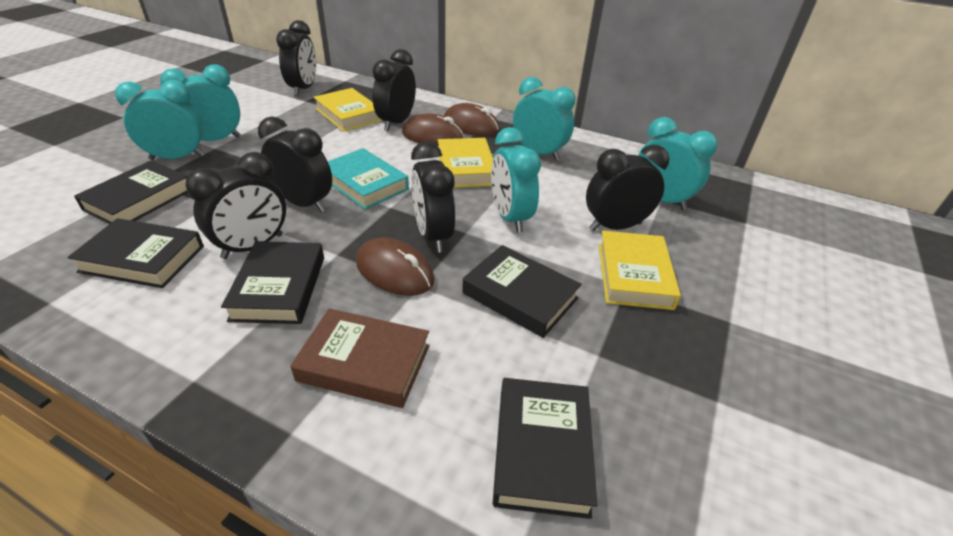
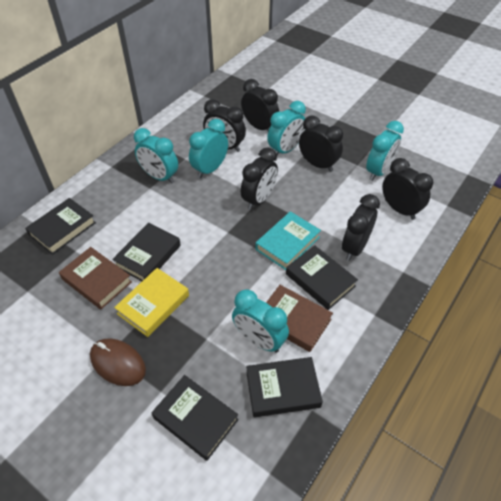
brown book: [290,308,430,408] = 1 -> [59,247,132,310] [266,285,333,352] = 2
brown mouse: [356,238,435,296] [402,113,464,146] [444,103,499,136] = 3 -> [90,338,146,386] = 1
yellow book: [313,88,383,132] [438,138,493,188] [599,231,681,310] = 3 -> [114,268,189,337] = 1

